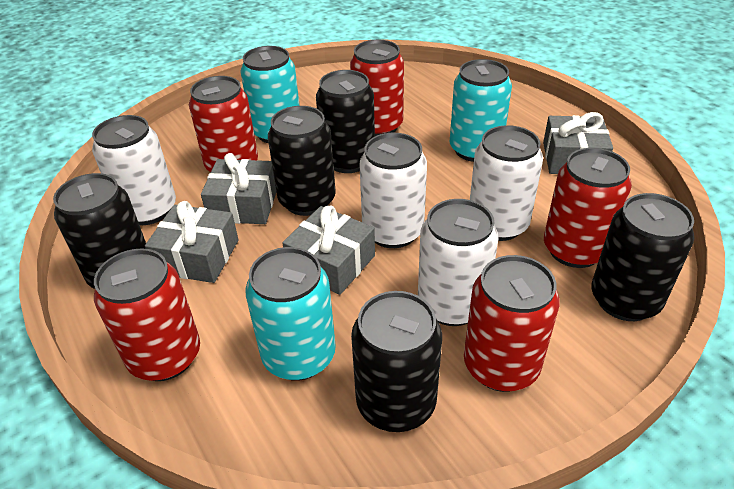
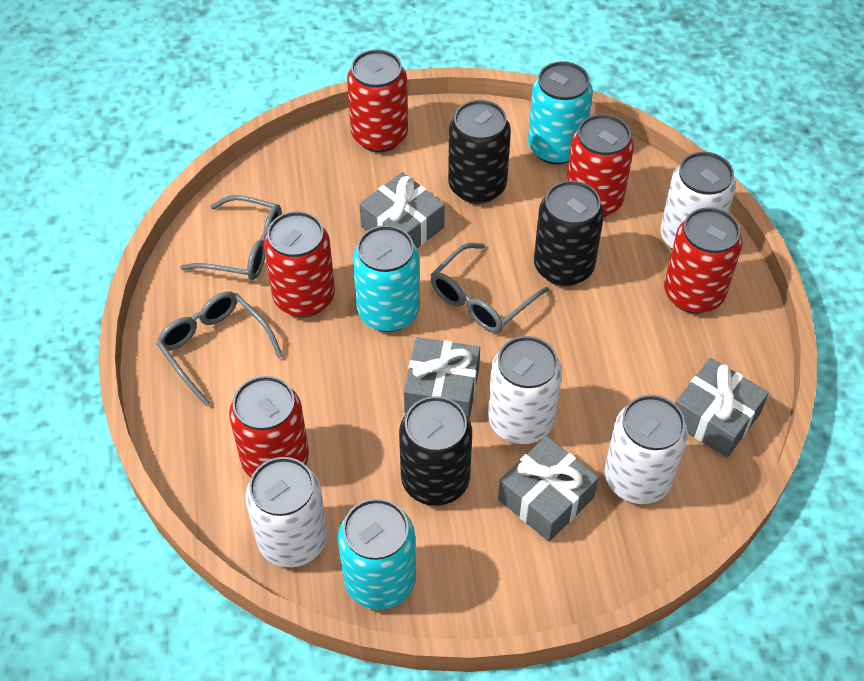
black can: [53,173,146,289] [268,106,336,216] [316,70,375,173] [351,291,442,432] [591,193,695,321] = 5 -> [399,396,472,506] [448,100,511,204] [534,181,604,286] = 3
grey glasses: none = 0 -> [156,291,283,406] [180,195,282,280] [431,243,549,333] = 3

